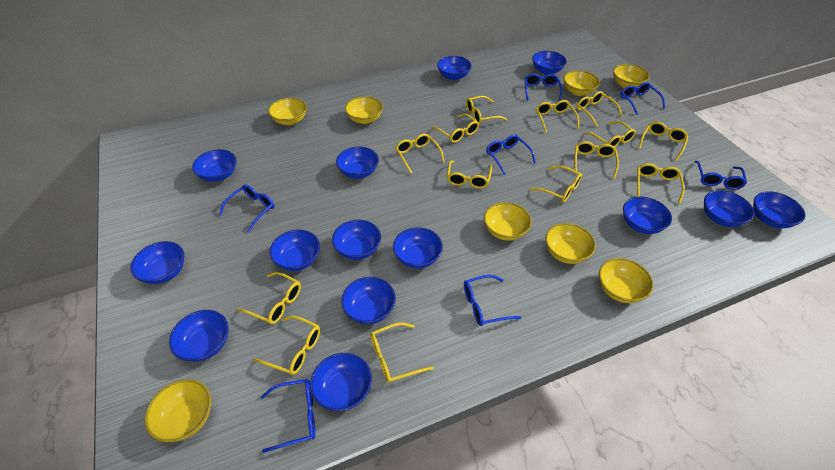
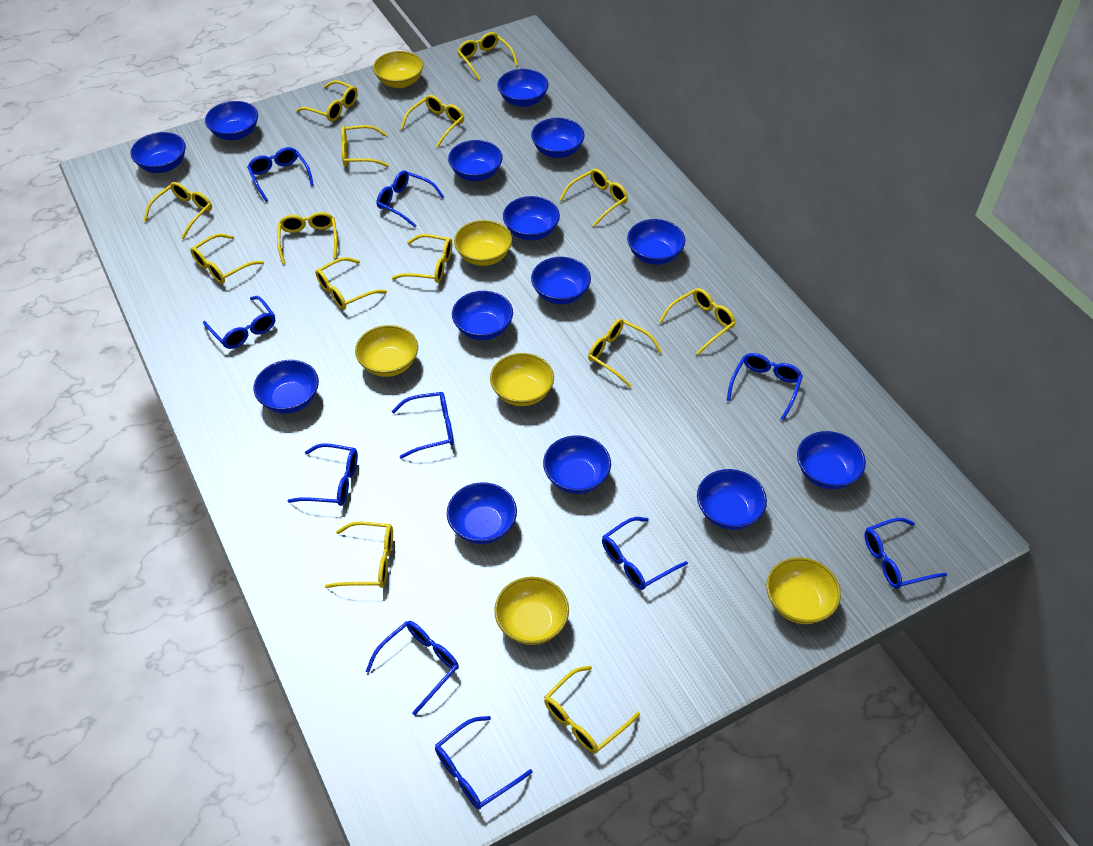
blue glasses: [219,185,274,233] [261,379,316,453] [464,275,522,326] [486,135,536,175] [525,73,562,102] [620,82,665,115] [695,161,747,190] = 7 -> [203,296,275,349] [247,147,314,202] [288,443,358,506] [366,621,459,715] [377,170,444,227] [392,392,454,459] [435,716,533,809] [602,517,688,590] [726,353,803,421] [864,518,947,589] = 10
yellow bowl: [144,379,211,443] [268,98,307,125] [345,96,383,124] [484,202,532,241] [545,223,596,264] [564,70,600,96] [599,258,653,303] [613,64,650,88] = 8 -> [355,325,418,377] [373,51,423,88] [454,220,512,266] [490,353,554,406] [494,577,569,645] [766,557,841,624] = 6

